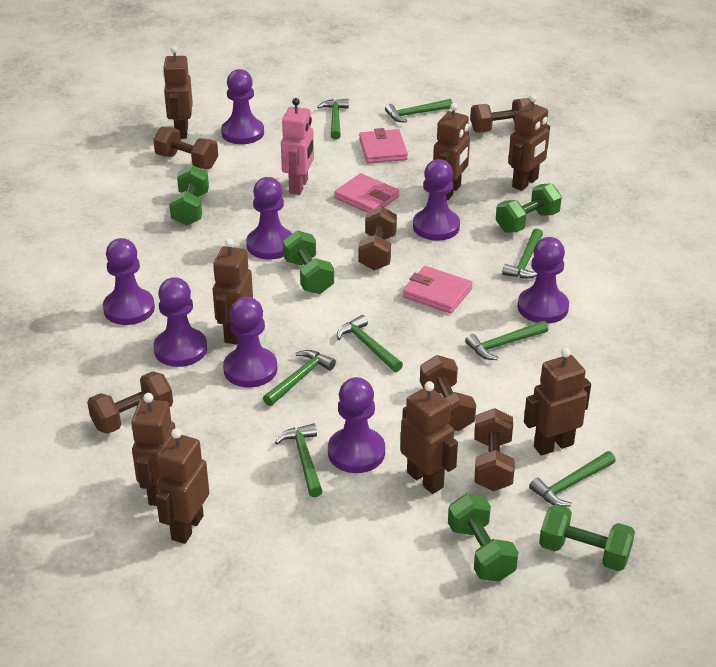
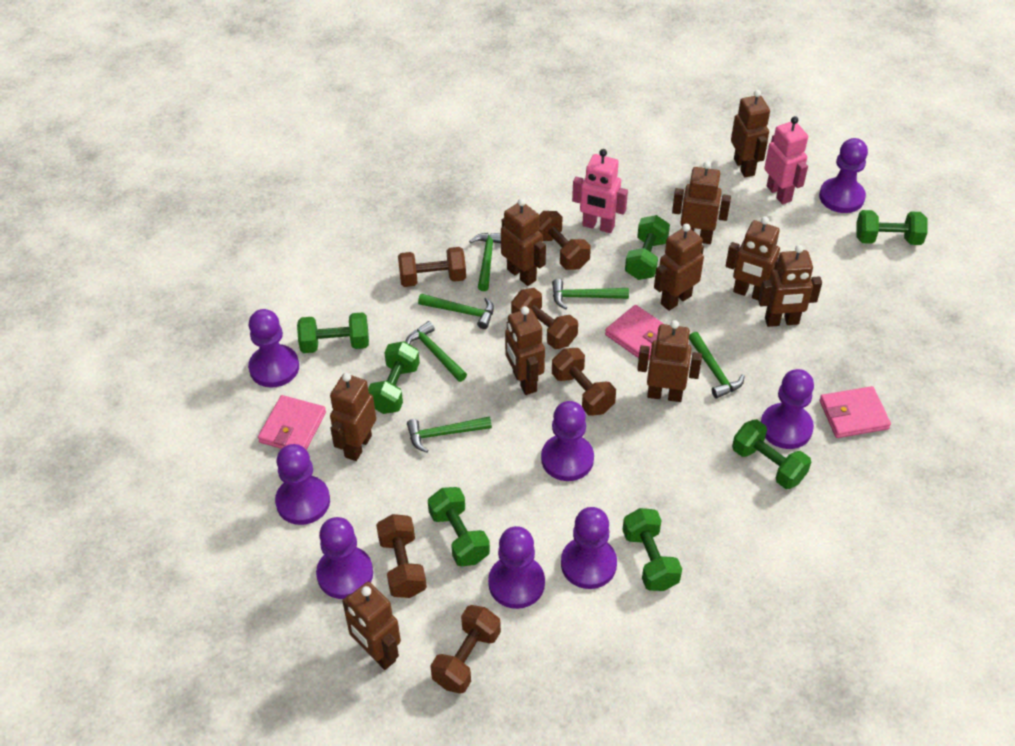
brown robot: [131,393,175,506] [156,428,209,544] [163,46,193,139] [213,238,253,344] [400,381,458,494] [433,103,470,200] [508,95,550,191] [524,348,591,456] = 8 -> [330,373,376,461] [342,582,401,670] [501,198,546,286] [505,306,545,395] [637,320,702,402] [654,224,704,311] [672,161,731,244] [726,216,780,300] [731,90,770,177] [758,245,822,327] = 10
green dumbbell: [169,165,209,226] [283,230,334,294] [448,494,518,582] [496,183,562,233] [539,504,635,571] = 5 -> [297,312,369,353] [368,341,420,414] [428,487,490,566] [622,508,682,591] [625,215,670,280] [732,419,811,489] [856,210,928,245] = 7
green hammer: [263,350,336,406] [275,424,323,497] [317,99,349,140] [337,315,403,372] [385,99,452,123] [465,321,548,360] [502,229,543,279] [529,451,616,507] = 8 -> [406,321,467,382] [407,416,492,453] [418,294,494,329] [469,233,501,291] [552,279,629,309] [689,332,745,399] = 6
pink robot: [281,98,314,195] = 1 -> [572,149,628,233] [764,116,808,204] = 2

